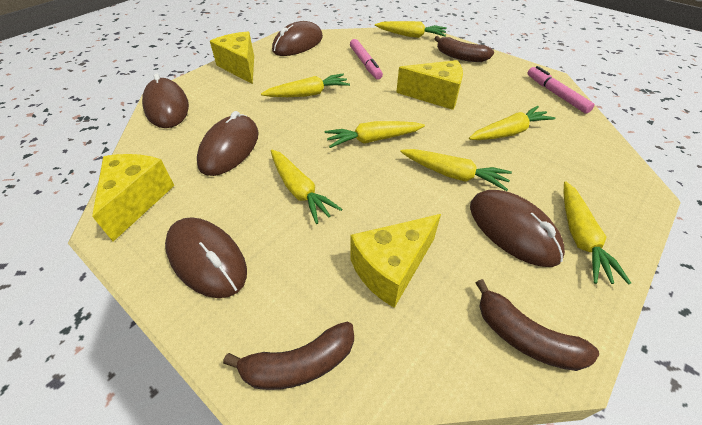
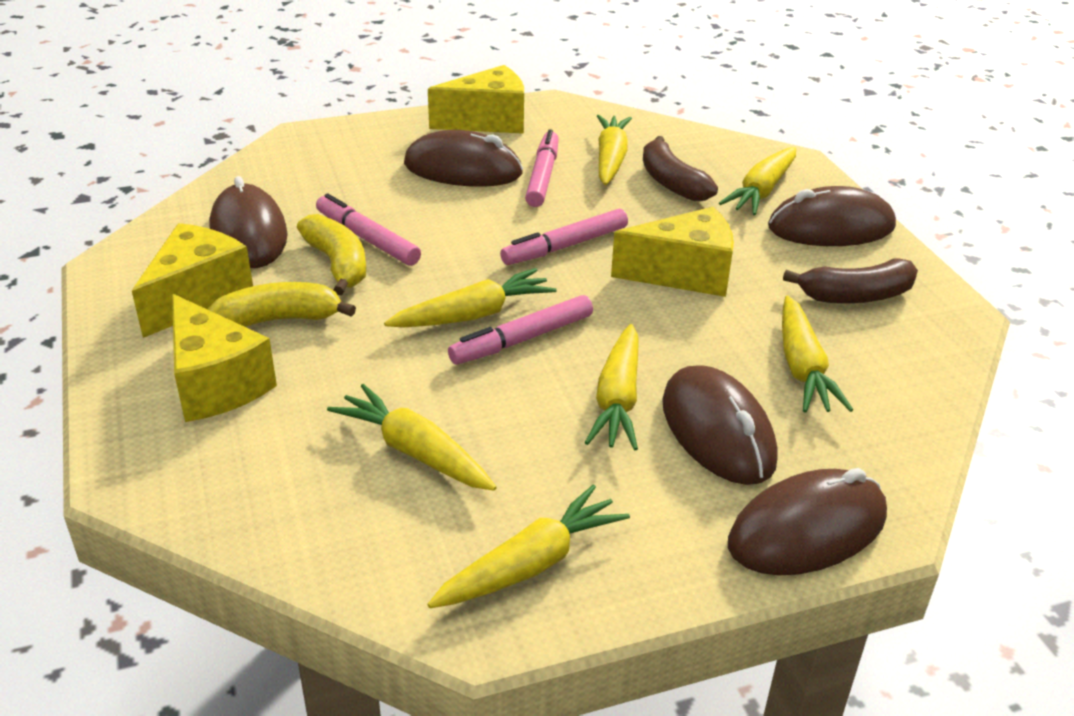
brown banana: [223,321,354,390] [434,36,494,62] [476,279,599,371] = 3 -> [643,136,718,201] [783,259,918,304] = 2
pink marker: [350,39,383,79] [527,66,595,114] = 2 -> [316,194,421,266] [448,295,593,364] [500,209,628,265] [525,129,559,207] = 4
yellow banana: none = 0 -> [208,282,356,327] [297,214,366,295] = 2

